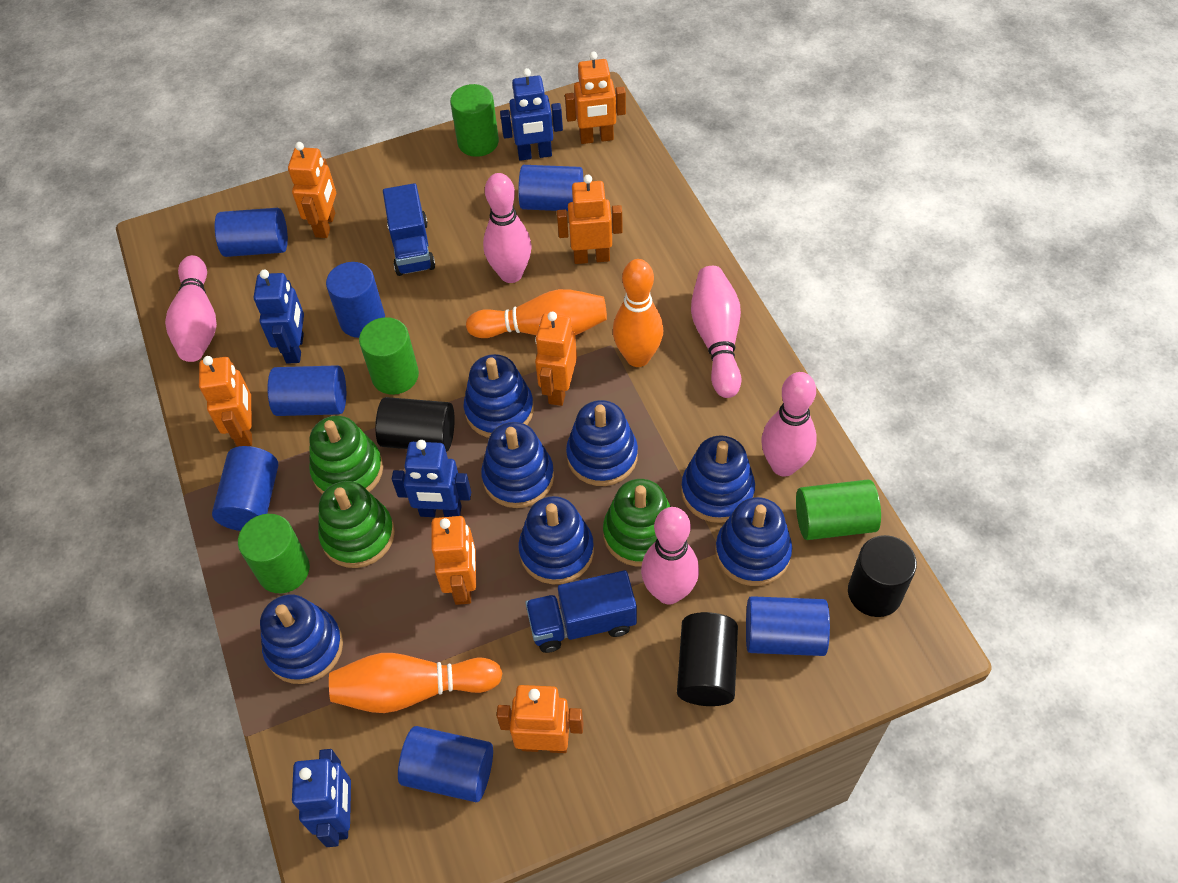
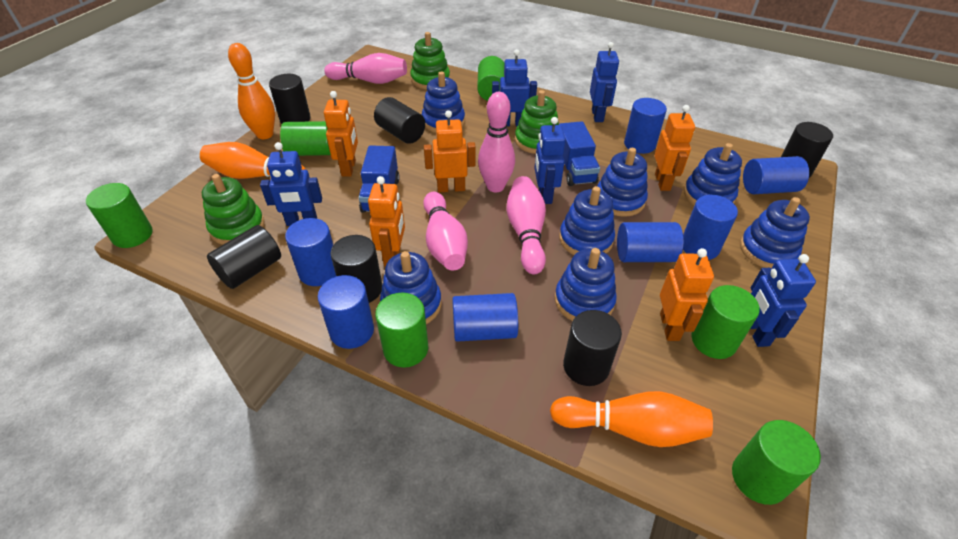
black cylinder: [375,397,455,452] [677,612,738,706] [848,535,917,617] = 3 -> [207,225,281,289] [269,74,311,124] [331,235,382,303] [374,97,425,144] [563,310,622,386] [781,122,833,178] = 6
blue robot: [254,270,304,364] [292,749,351,847] [392,440,471,517] [500,68,563,161] = 4 -> [260,142,322,226] [492,49,537,126] [535,117,566,204] [590,42,619,122] [750,254,816,347] = 5
green cylinder: [238,514,310,593] [359,317,419,395] [450,84,499,157] [796,479,881,540] = 4 -> [86,183,153,248] [280,121,331,156] [375,293,428,368] [477,56,504,101] [691,285,760,359] [732,420,821,505] = 6
orange robot: [199,356,252,447] [288,142,336,238] [431,516,476,605] [496,685,584,753] [535,312,577,406] [557,175,623,264] [565,51,626,144] = 7 -> [324,91,358,177] [368,176,405,267] [424,110,476,192] [654,105,695,191] [660,248,714,341] = 5
pink bowling pin: [165,255,217,362] [483,173,531,283] [641,507,699,604] [691,266,741,398] [762,372,817,477] = 5 -> [324,53,407,84] [423,192,468,271] [478,92,515,192] [506,176,546,274] = 4

